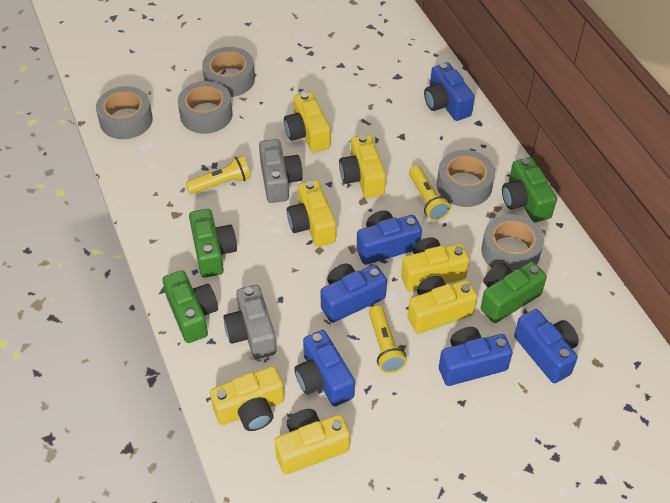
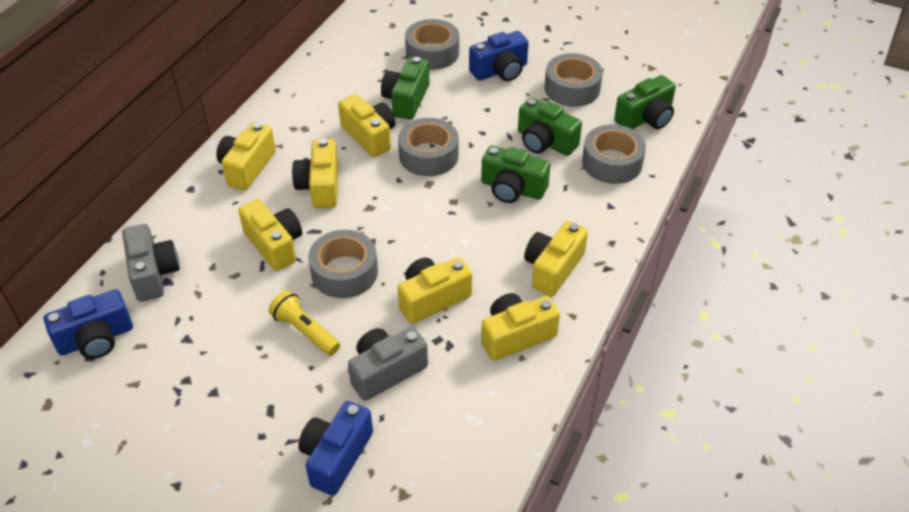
blue camera: [294,330,355,406] [320,263,387,323] [356,210,422,265] [424,62,475,121] [439,327,513,386] [514,309,579,383] = 6 -> [44,289,133,359] [298,401,373,496] [469,31,529,81] = 3
yellow flashlight: [186,155,251,194] [369,305,407,373] [409,166,451,221] = 3 -> [269,290,340,356] = 1

